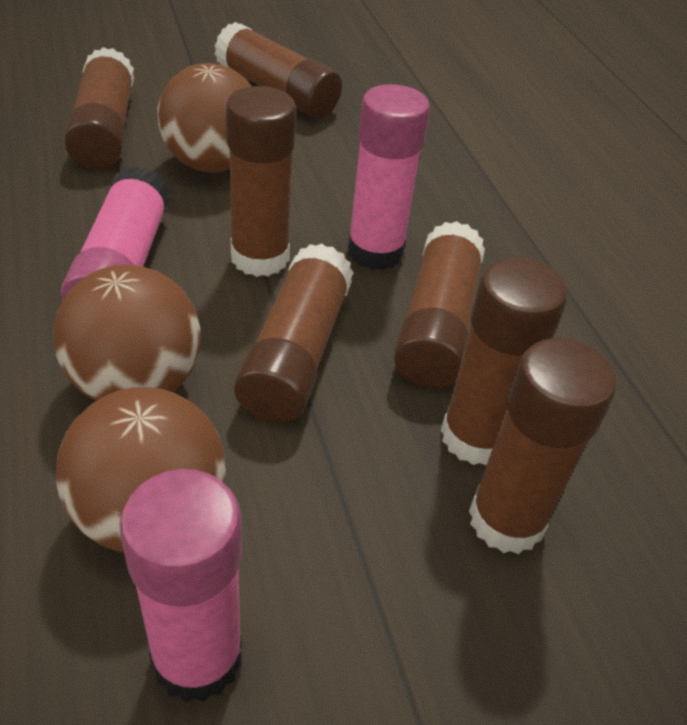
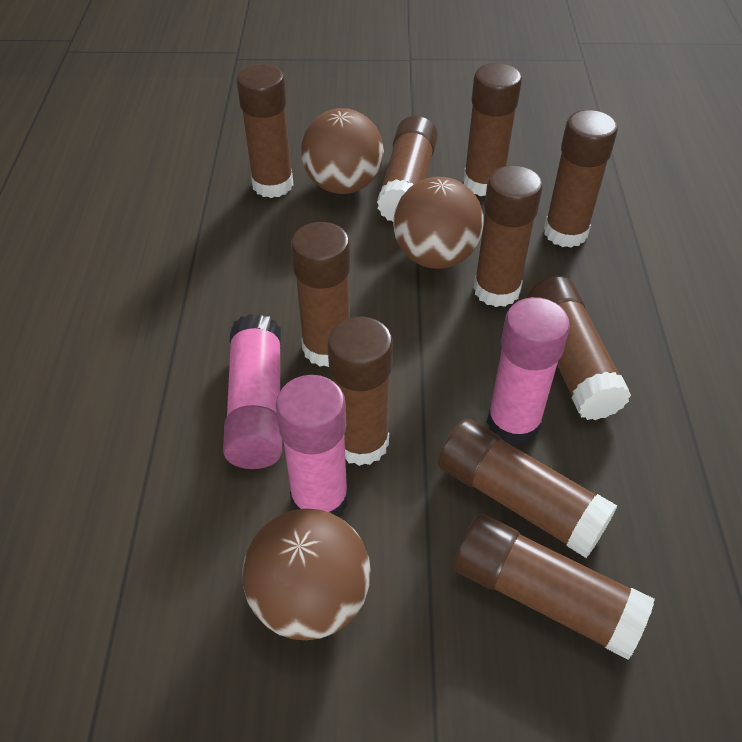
brown glue stick: [64,47,134,169] [215,22,342,118] [226,86,297,277] [234,243,354,423] [394,221,485,388] [441,257,568,466] [469,338,616,554] = 7 -> [237,64,293,198] [291,222,350,367] [328,317,393,466] [377,116,437,221] [438,419,617,558] [454,514,655,660] [463,63,522,196] [474,165,543,307] [527,276,631,420] [544,110,618,248] = 10

